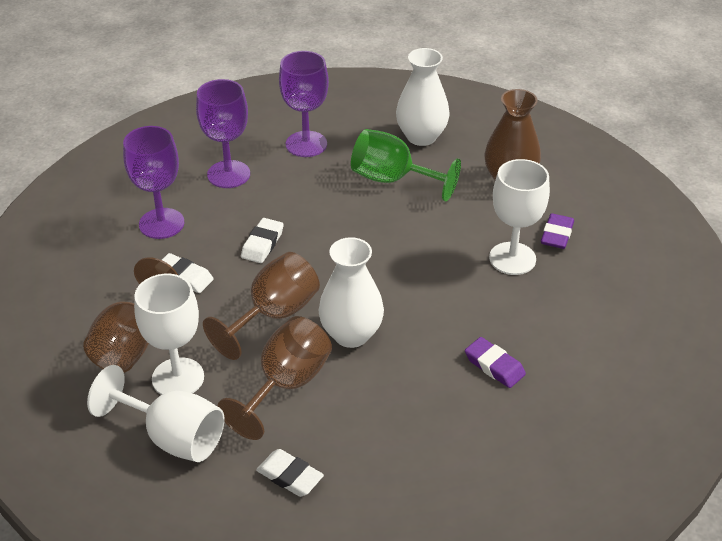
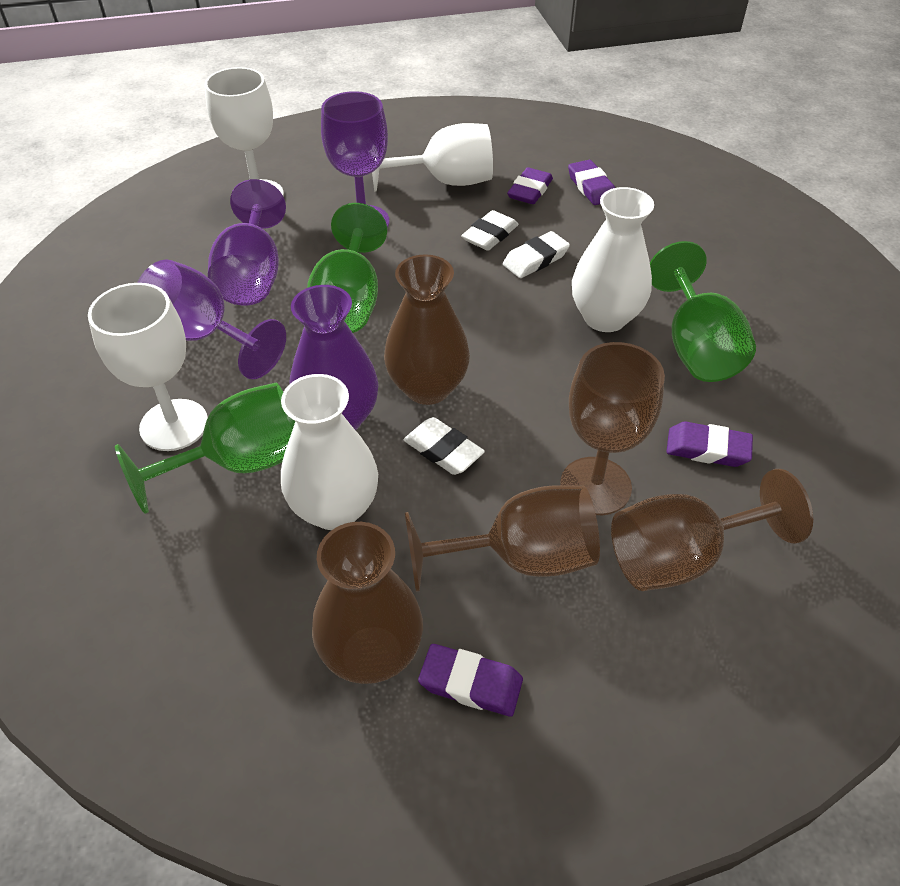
brown vase: [484,89,541,181] = 1 -> [312,522,423,684] [384,254,470,405] = 2
green goblet: [351,129,461,201] = 1 -> [115,383,295,514] [307,203,387,333] [650,241,756,382] = 3
purple eraser: [465,337,526,388] [541,213,574,249] = 2 -> [418,644,523,717] [507,167,553,204] [568,160,615,205] [666,422,753,467] = 4
purple vase: none = 0 -> [290,285,379,430] = 1

